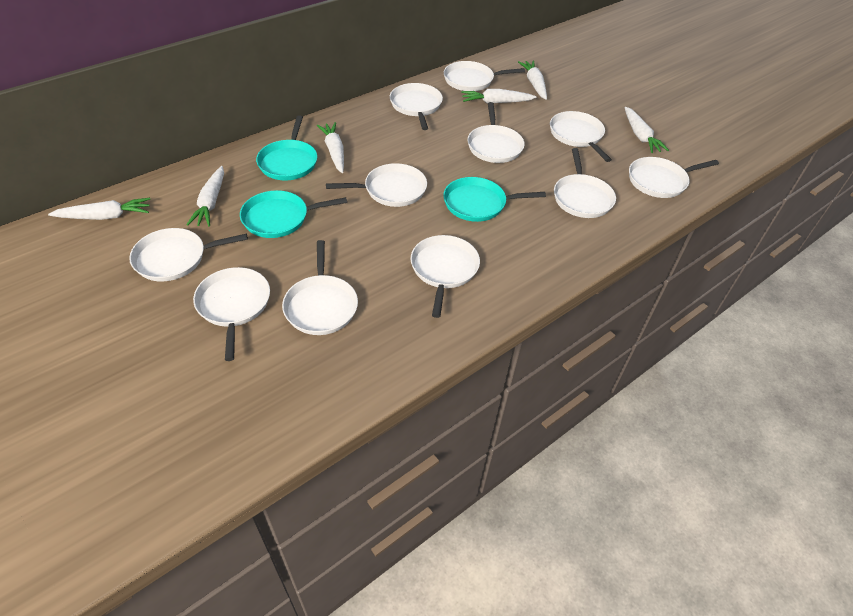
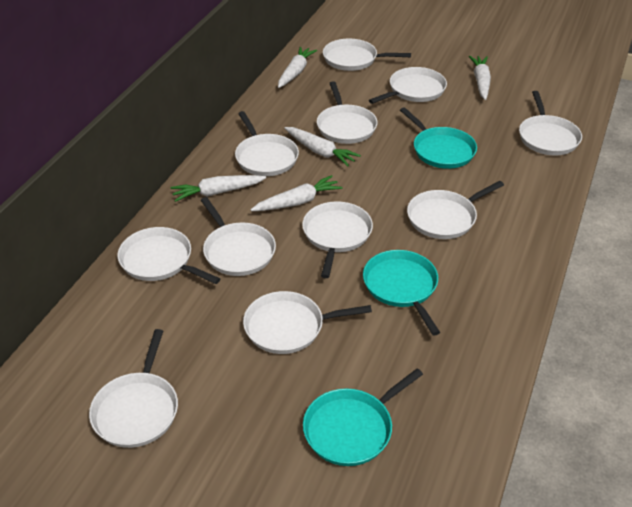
white carrot: [48,198,150,220] [187,166,224,227] [317,122,344,173] [461,89,537,104] [518,60,547,100] [625,107,669,153] = 6 -> [171,175,266,202] [250,175,343,211] [278,47,317,88] [284,127,361,166] [469,56,491,100] = 5

